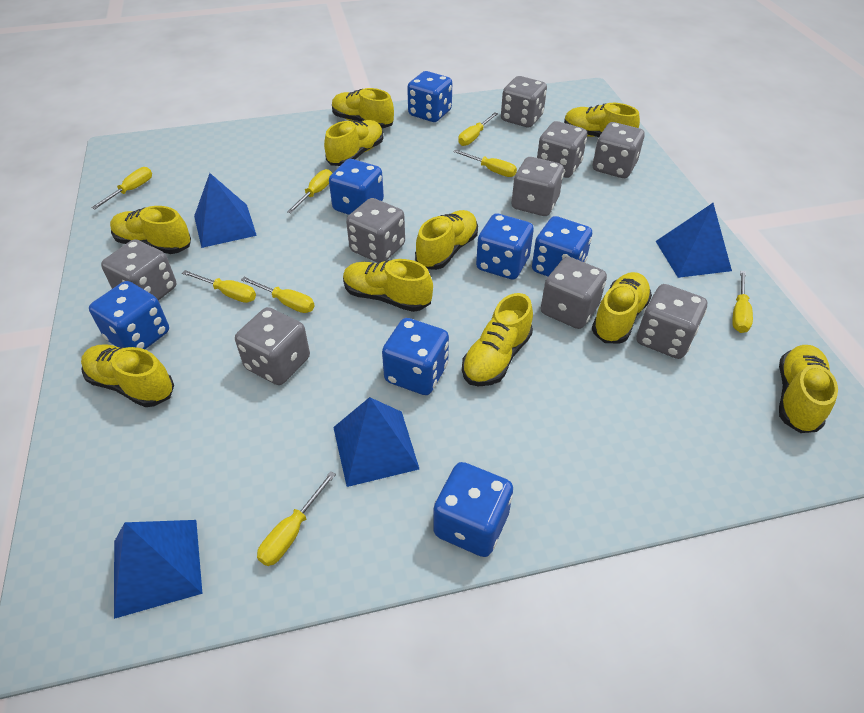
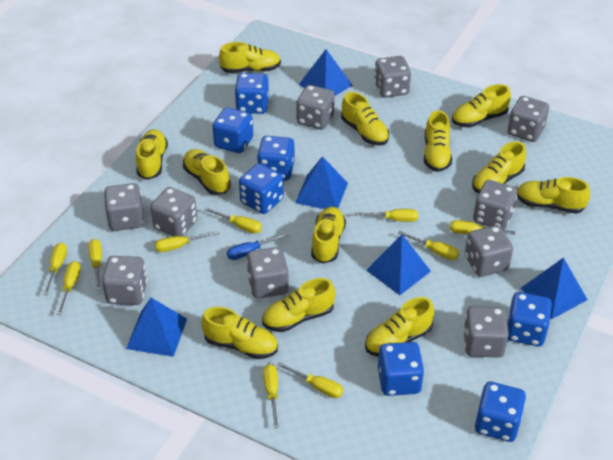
blue pyramid: [114,520,203,619] [194,173,257,248] [333,397,419,487] [656,203,732,278] = 4 -> [126,298,187,357] [295,156,348,209] [298,49,353,96] [366,234,431,295] [520,257,588,319] = 5
blue screwdriver: none = 0 -> [227,233,288,260] = 1
grey dice: [101,239,176,301] [235,307,310,385] [346,198,405,263] [501,76,547,127] [511,157,564,216] [537,121,587,178] [541,257,607,329] [593,122,644,178] [637,284,707,359] = 9 -> [102,256,147,305] [104,183,144,231] [150,187,197,237] [247,247,289,298] [296,85,335,130] [374,56,411,98] [463,306,509,358] [465,225,513,277] [473,180,518,230] [507,96,549,142] = 10
yellow screwdriver: [91,167,152,209] [182,270,256,303] [241,277,315,313] [257,471,336,566] [287,169,332,213] [453,149,517,177] [458,112,498,146] [732,271,753,333] = 8 -> [43,243,67,295] [56,261,81,315] [88,239,102,290] [155,231,219,252] [204,207,262,233] [263,364,279,428] [277,362,343,398] [354,209,418,222] [398,231,459,260] [450,220,515,234] = 10
yellow shoe: [81,344,174,407] [110,206,191,254] [324,120,384,166] [332,88,394,129] [343,259,433,312] [415,210,478,270] [462,293,533,386] [564,103,640,137] [592,272,652,344] [779,345,838,433] = 10 -> [136,129,168,180] [183,149,231,195] [201,307,278,359] [219,42,281,73] [262,278,335,332] [311,207,346,264] [341,92,389,146] [365,297,434,357] [424,110,452,172] [452,84,511,128] [472,141,526,193] [517,177,590,214] = 12

